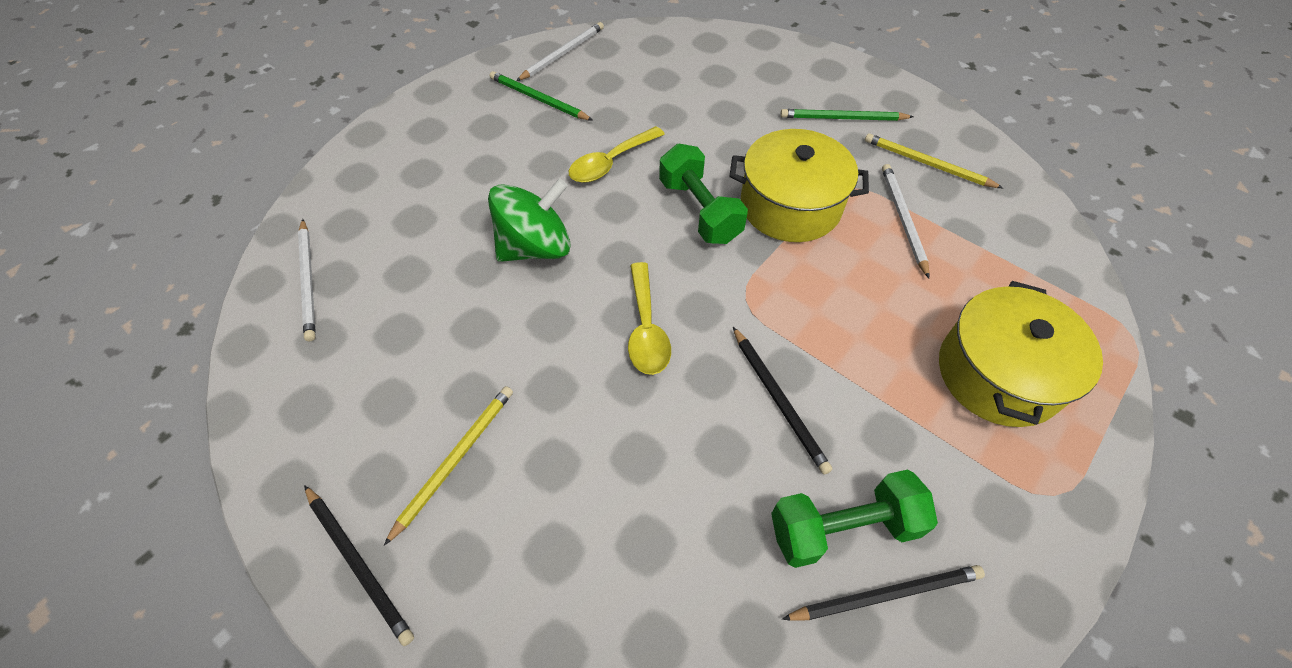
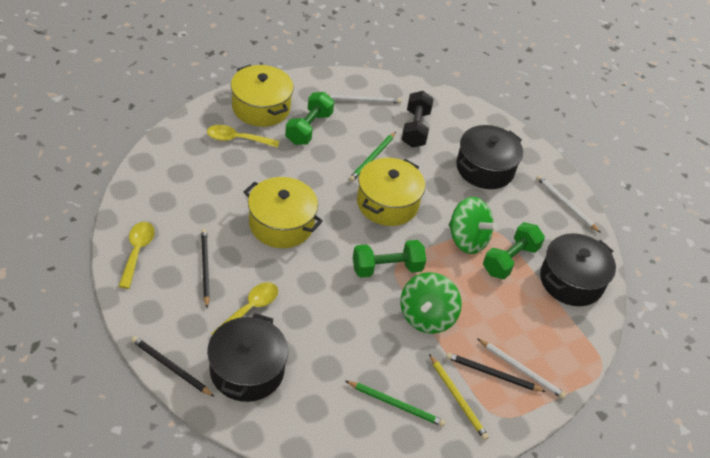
black dumbbell: none = 0 -> [401,91,434,148] = 1
black pot: none = 0 -> [207,313,288,402] [456,125,523,189] [540,233,616,306] = 3
green dumbbell: [659,144,748,244] [771,469,938,568] = 2 -> [285,92,334,145] [353,240,426,278] [483,222,545,279] = 3
green spinning top: [488,178,571,262] = 1 -> [400,272,462,334] [449,197,498,254] = 2
yellow pencil: [384,386,513,546] [865,133,1003,188] = 2 -> [429,354,489,440] = 1
yellow pot: [730,129,869,242] [939,281,1103,427] = 2 -> [231,64,294,127] [244,177,323,248] [357,158,425,226] = 3
yellow spoon: [569,126,665,183] [628,262,671,375] = 2 -> [118,222,155,289] [207,125,279,148] [211,282,278,335] = 3

